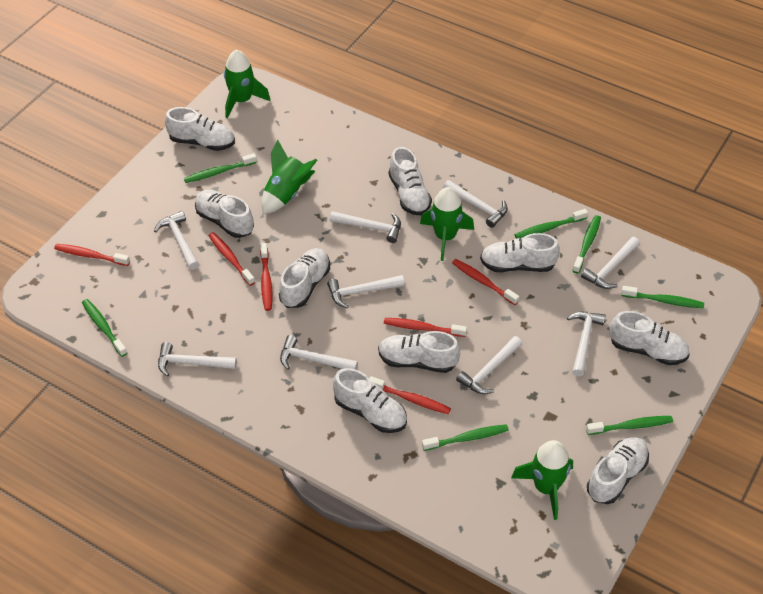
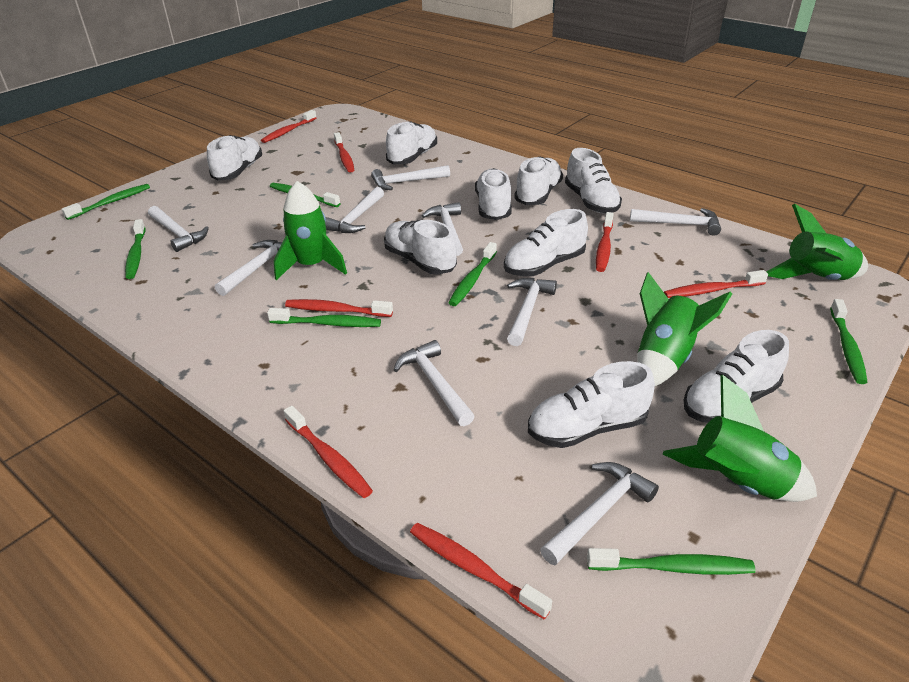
red toothbrush: [54,244,130,266] [209,232,255,286] [260,243,273,311] [369,376,451,414] [384,318,467,337] [452,259,519,305] = 6 -> [261,110,317,143] [284,406,373,498] [285,299,393,317] [334,132,354,172] [410,523,552,619] [596,212,614,272] [664,270,768,298] = 7

